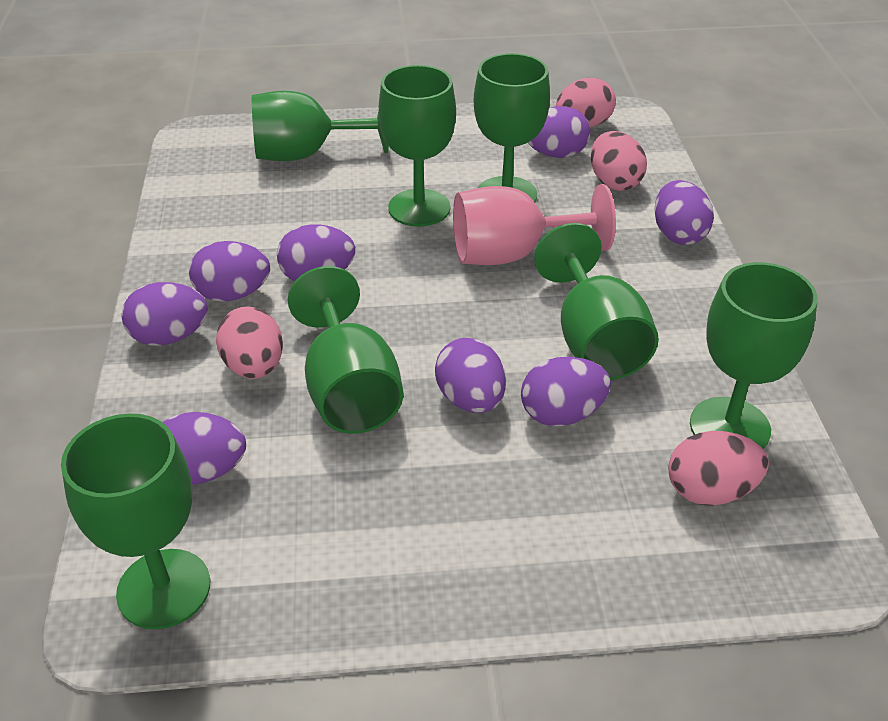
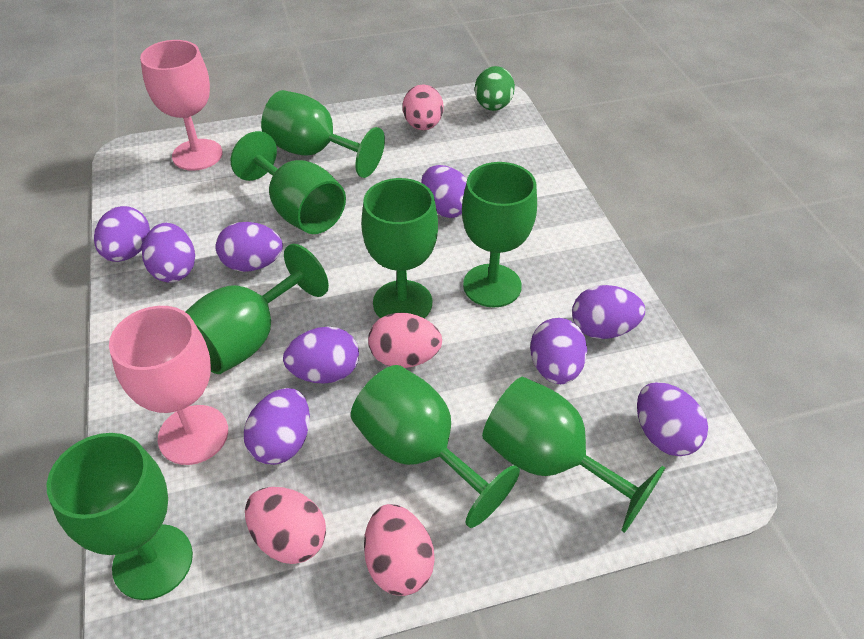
green egg: none = 0 -> [475,66,515,111] = 1
green goblet: [61,413,210,629] [252,91,389,161] [288,266,403,434] [379,65,456,227] [473,53,550,202] [534,223,659,380] [690,262,818,449] = 7 -> [47,433,193,600] [186,244,329,374] [231,131,346,234] [261,90,385,178] [351,365,520,528] [361,178,438,318] [462,162,537,307] [482,377,665,533] = 8
pink goblet: [453,184,616,265] = 1 -> [109,306,228,465] [140,40,223,171] = 2
purple egg: [122,282,208,346] [163,412,246,485] [189,241,270,301] [277,224,355,281] [435,338,506,413] [521,357,611,426] [528,106,590,158] [654,180,714,245] = 8 -> [94,206,150,262] [142,223,195,283] [216,222,283,272] [244,388,310,465] [283,327,359,384] [421,165,467,218] [530,318,587,384] [572,285,645,339] [637,382,708,456] = 9

